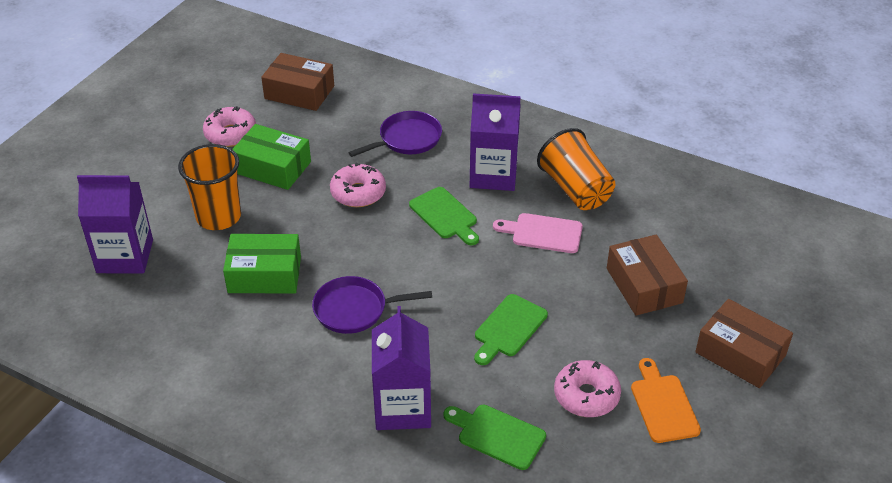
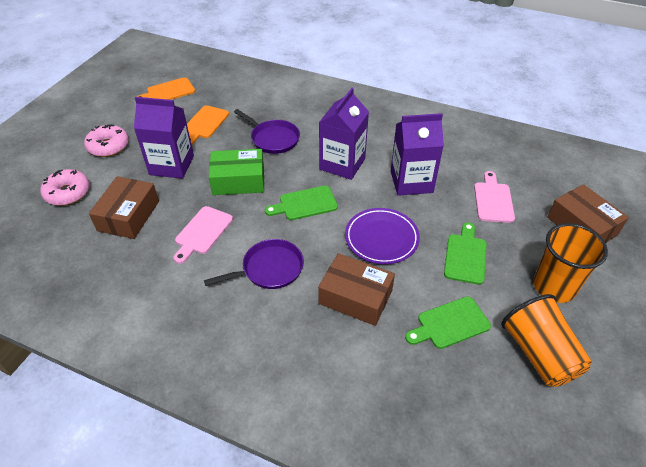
green box: [223,234,301,293] [232,124,311,190] = 2 -> [209,149,264,195] = 1
orange cutting board: [631,358,701,443] = 1 -> [136,77,195,100] [187,105,229,145] = 2
pink cutting board: [493,213,583,253] = 1 -> [174,206,233,264] [474,171,515,223] = 2
pink donut: [203,106,256,147] [330,162,386,207] [554,360,621,417] = 3 -> [40,169,90,206] [84,124,129,157] = 2
purple plate: none = 0 -> [345,208,420,264] = 1

